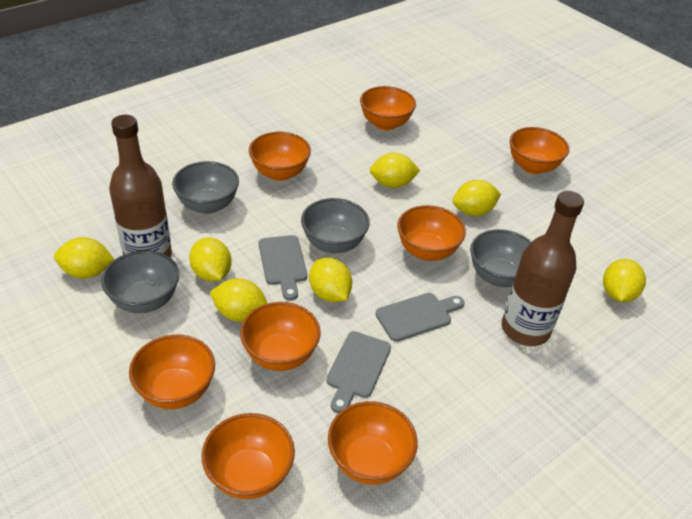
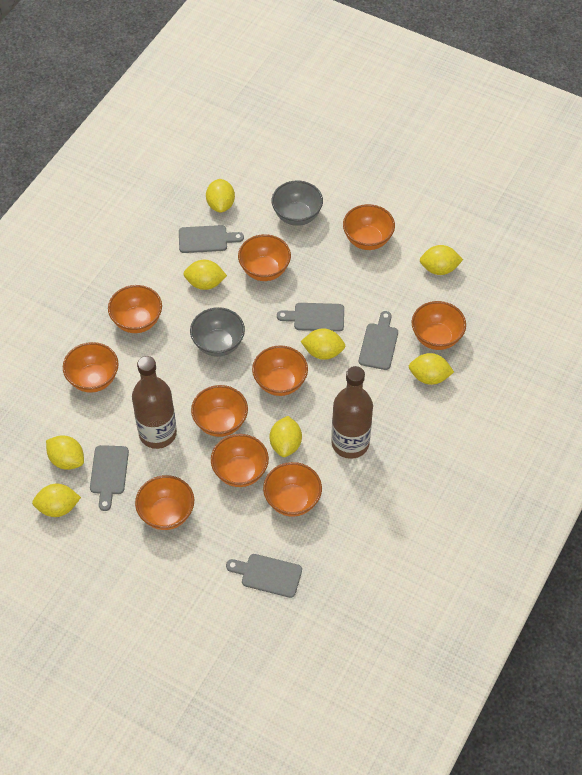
grey bowl: [101,250,179,313] [172,161,239,214] [301,198,370,253] [470,229,532,287] = 4 -> [190,307,245,357] [272,181,323,226] = 2
grey cutting board: [259,235,307,300] [326,331,391,413] [375,293,464,342] = 3 -> [90,445,129,511] [179,225,244,253] [226,554,302,598] [277,303,344,332] [359,311,398,370] = 5
orange bowl: [129,335,215,409] [201,413,295,499] [240,302,321,371] [249,132,311,181] [328,401,418,485] [360,86,416,131] [397,205,466,261] [510,127,569,174] = 8 -> [63,342,119,393] [108,285,162,333] [135,475,194,530] [191,385,248,437] [211,434,269,487] [238,234,291,281] [252,345,308,396] [263,462,322,517] [343,204,395,250] [412,301,466,350] = 10
yellow lemon: [54,237,115,279] [189,237,231,282] [210,278,268,322] [309,258,352,302] [370,153,420,188] [453,180,501,216] [603,259,646,302] = 7 -> [32,484,81,517] [46,435,84,470] [183,260,227,290] [206,179,235,213] [270,416,302,457] [300,328,346,360] [409,353,454,385] [420,245,463,275] = 8

